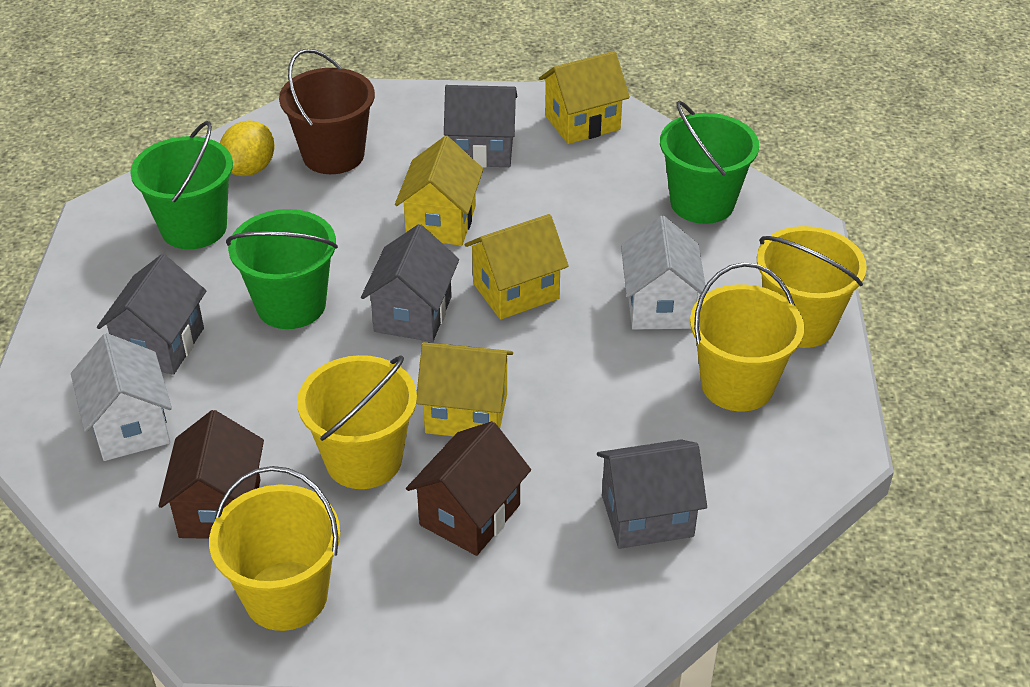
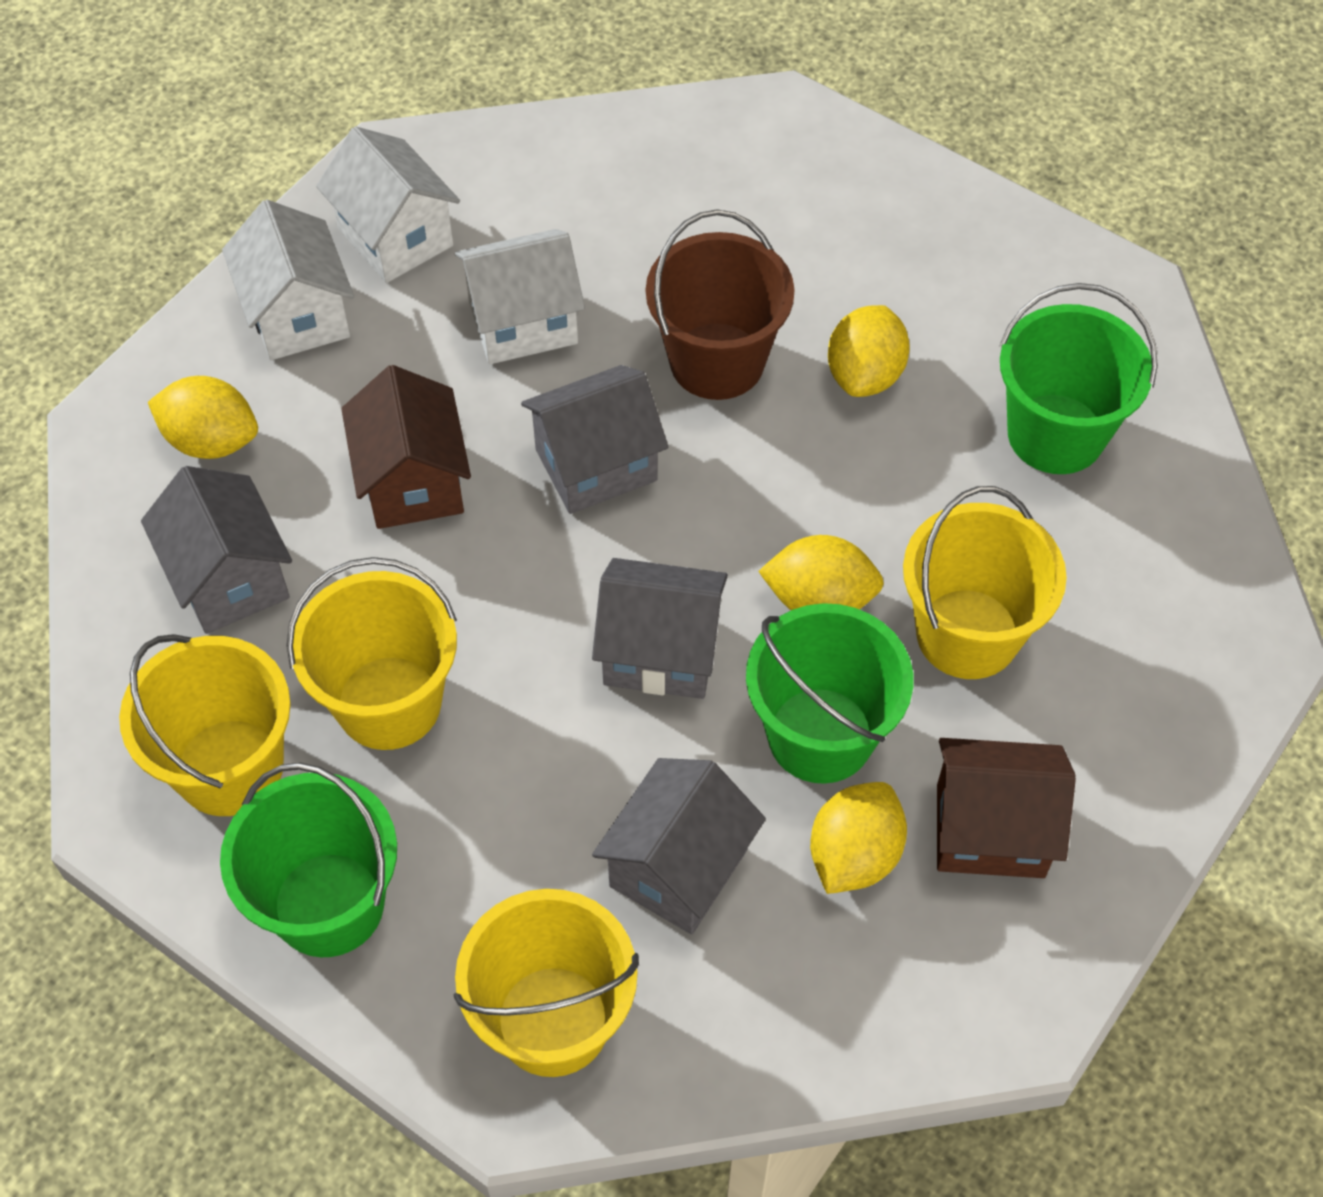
white house: [71,333,172,461] [621,216,705,330] = 2 -> [222,200,354,360] [316,126,460,283] [455,229,585,364] = 3
yellow house: [395,136,483,246] [416,342,513,436] [465,214,569,320] [539,51,630,144] = 4 -> none = 0
yellow lemon: [220,120,275,176] = 1 -> [148,376,258,459] [758,535,884,610] [810,782,907,894] [828,305,910,397] = 4

